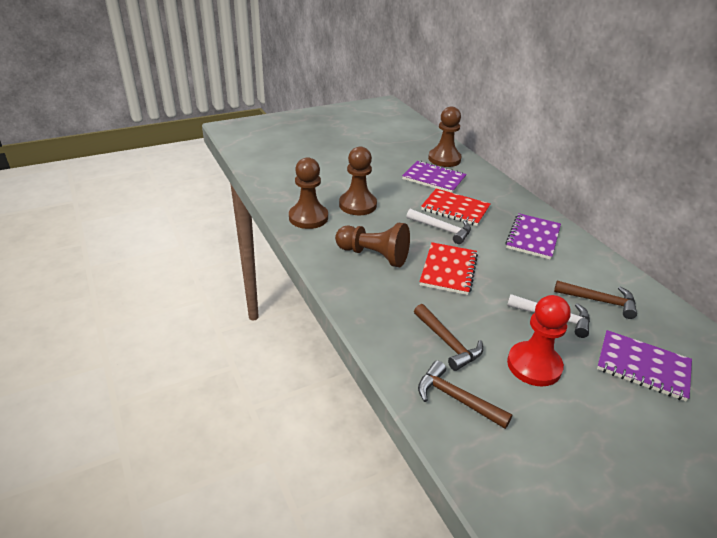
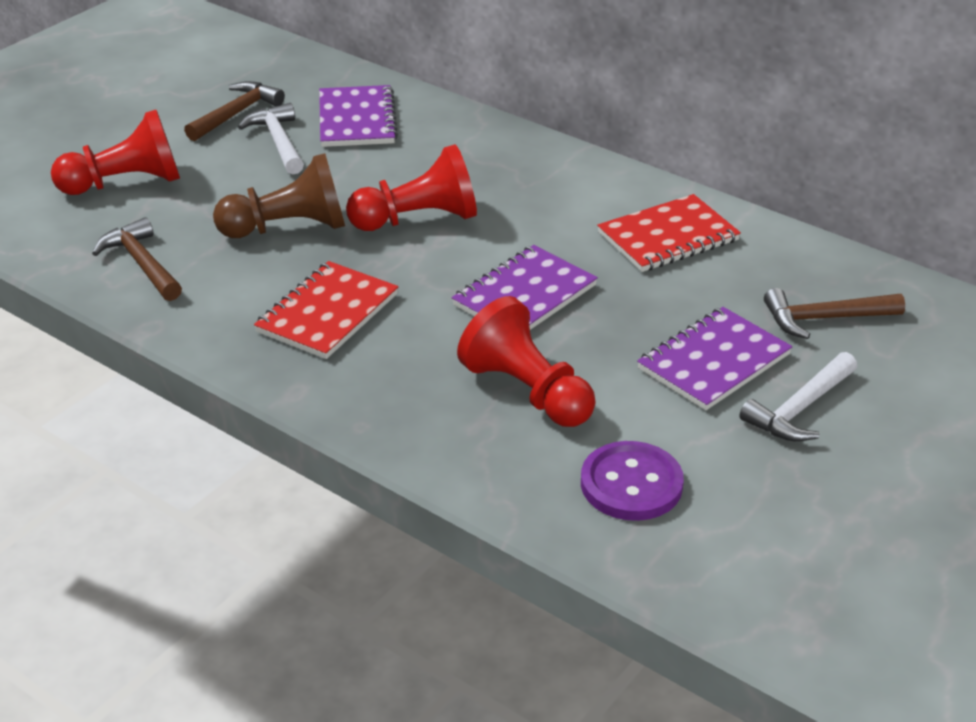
brown pawn: [289,157,328,229] [335,223,410,267] [339,147,377,215] [428,106,462,167] = 4 -> [213,153,345,238] = 1
purple button: none = 0 -> [581,441,684,521] = 1
red pawn: [507,295,570,387] = 1 -> [51,110,180,195] [346,144,477,231] [457,296,596,427] = 3

